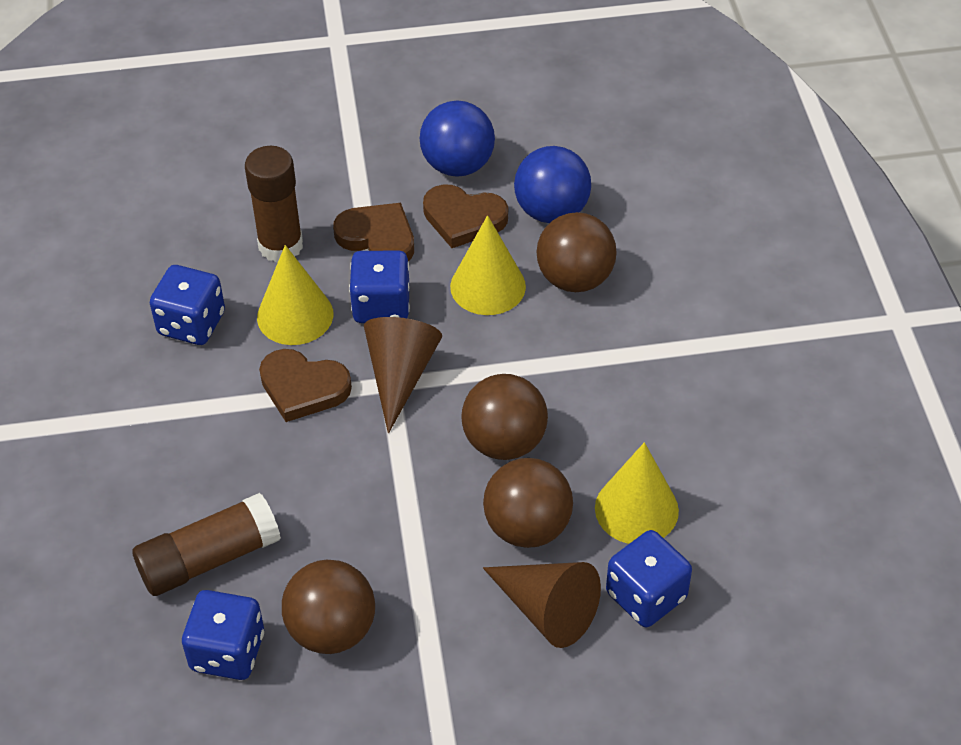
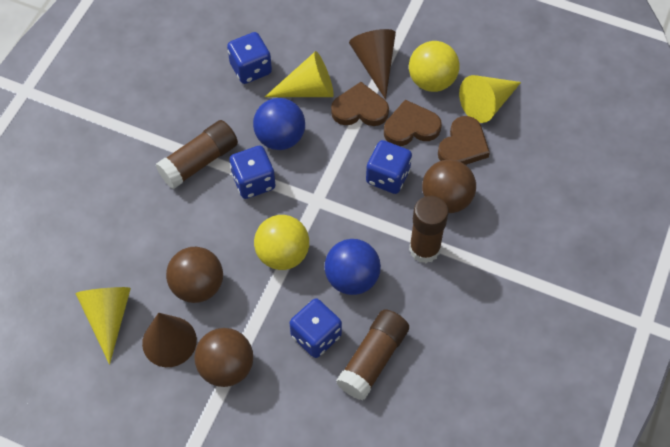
brown ball: [282,560,375,654] [461,374,548,460] [483,458,573,548] [537,212,617,292] = 4 -> [166,247,223,303] [194,328,253,387] [422,159,476,213] = 3
brown glue stick: [132,493,281,596] [245,146,303,263] = 2 -> [156,120,238,189] [336,309,409,400] [409,196,449,263] = 3
yellow ball: none = 0 -> [254,215,309,270] [409,41,459,92] = 2

